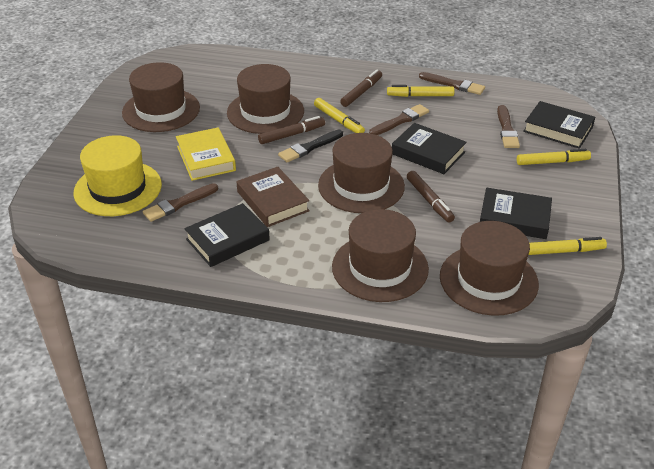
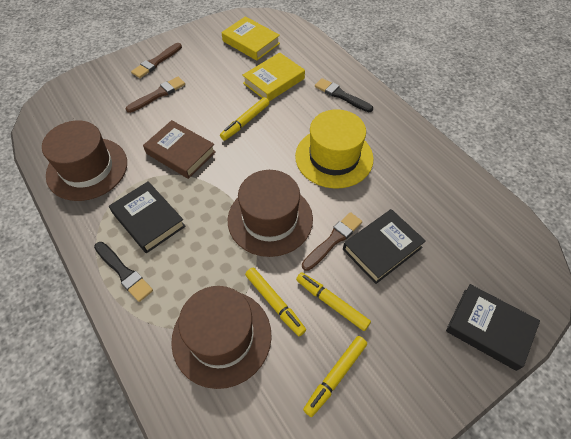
black book: [184,203,270,267] [392,123,467,174] [480,188,552,239] [523,101,595,149] = 4 -> [109,181,186,253] [343,209,426,284] [446,284,540,371] = 3
black brush: [278,130,343,162] = 1 -> [94,242,153,302] [315,78,373,112] = 2
brown brush: [143,183,218,222] [369,104,429,135] [419,72,485,95] [497,105,520,148] = 4 -> [126,77,185,113] [131,43,182,78] [302,212,362,271] = 3
brown hat: [122,62,200,132] [227,64,304,134] [318,133,405,213] [332,209,429,302] [440,221,539,316] = 5 -> [42,120,127,201] [171,286,272,389] [228,170,313,257] = 3
brown marker: [258,116,325,144] [340,70,382,107] [407,171,455,223] = 3 -> none = 0
yellow book: [176,127,236,181] = 1 -> [222,16,280,61] [242,52,305,101] = 2

